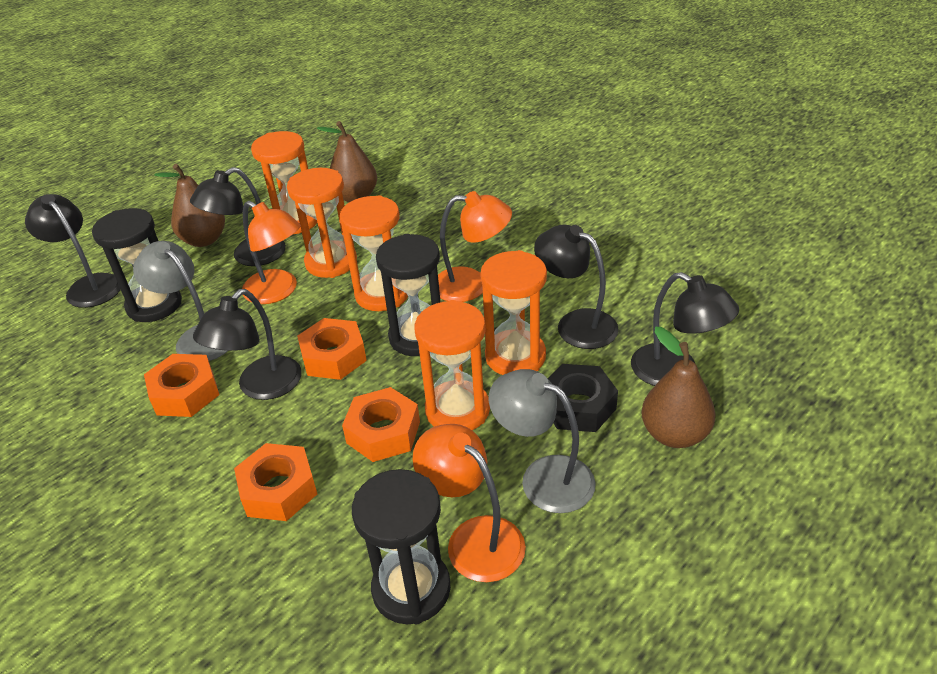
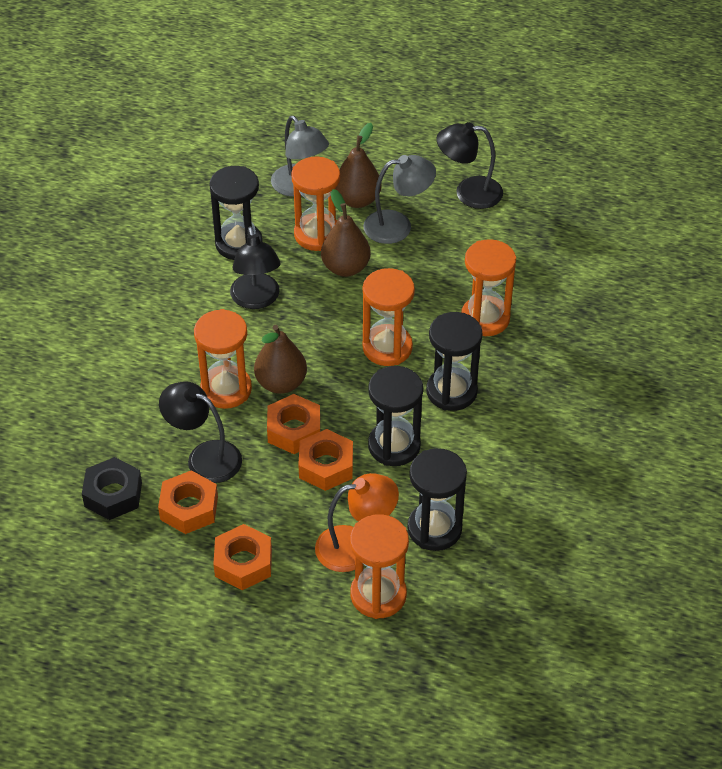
black hourglass: [92,208,182,322] [352,469,451,624] [376,234,441,356] = 3 -> [209,166,263,260] [368,366,423,466] [407,448,467,551] [426,312,483,411] = 4
black lamp: [25,194,121,308] [190,167,286,266] [193,289,302,400] [534,225,619,349] [631,272,739,386] = 5 -> [159,381,242,483] [230,227,280,309] [436,122,503,209] = 3
orange lamp: [242,201,301,304] [412,424,526,582] [438,191,512,302] = 3 -> [315,473,399,572] = 1

